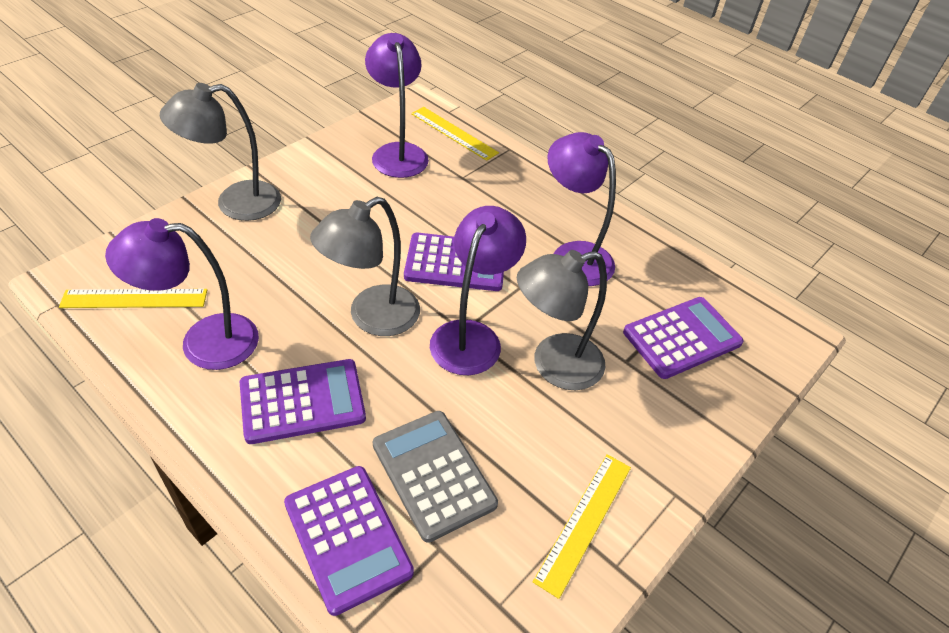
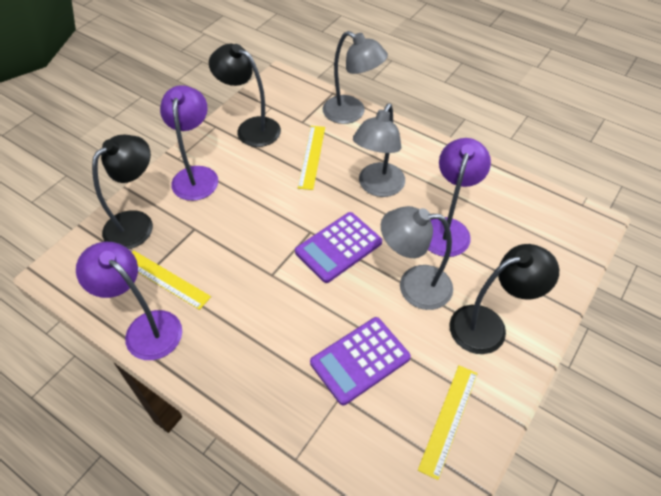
black lamp: none = 0 -> [92,134,153,249] [209,44,281,147] [449,244,559,354] = 3
grey calculator: [373,411,498,543] = 1 -> none = 0
purple calculator: [240,359,366,444] [284,466,414,616] [404,233,504,291] [623,297,744,379] = 4 -> [295,212,382,283] [310,317,411,406] = 2
purple lamp: [105,218,259,370] [365,33,429,178] [430,206,526,375] [547,132,616,286] = 4 -> [76,242,182,360] [160,85,218,201] [428,138,491,257] = 3

